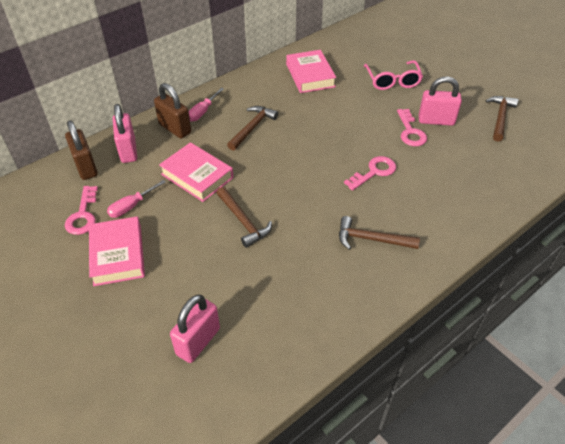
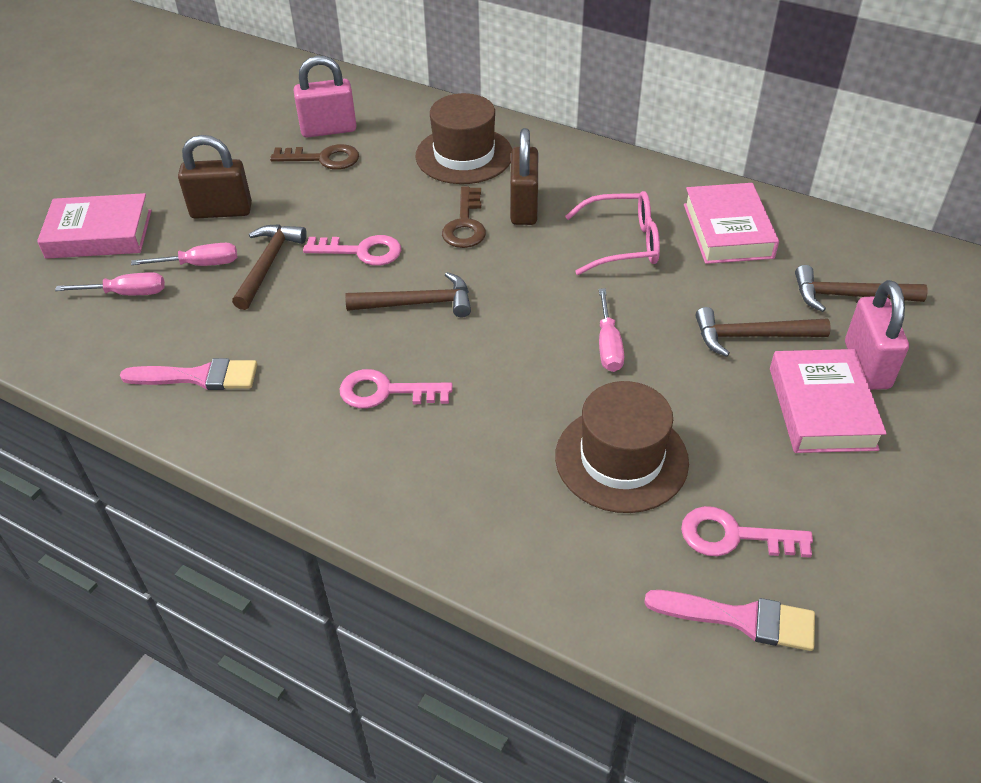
brown hat: none = 0 -> [416,93,512,184] [555,381,689,513] = 2
brown key: none = 0 -> [270,144,359,170] [442,187,486,248] = 2
pink brush: none = 0 -> [120,358,257,390] [644,590,815,651] = 2
pink padlock: [113,104,137,163] [170,294,220,363] [419,76,462,126] = 3 -> [294,55,357,138] [845,280,909,390] = 2
pink screwdriver: [107,180,166,218] [189,88,224,121] = 2 -> [55,272,165,295] [131,243,237,266] [599,289,624,372] = 3

